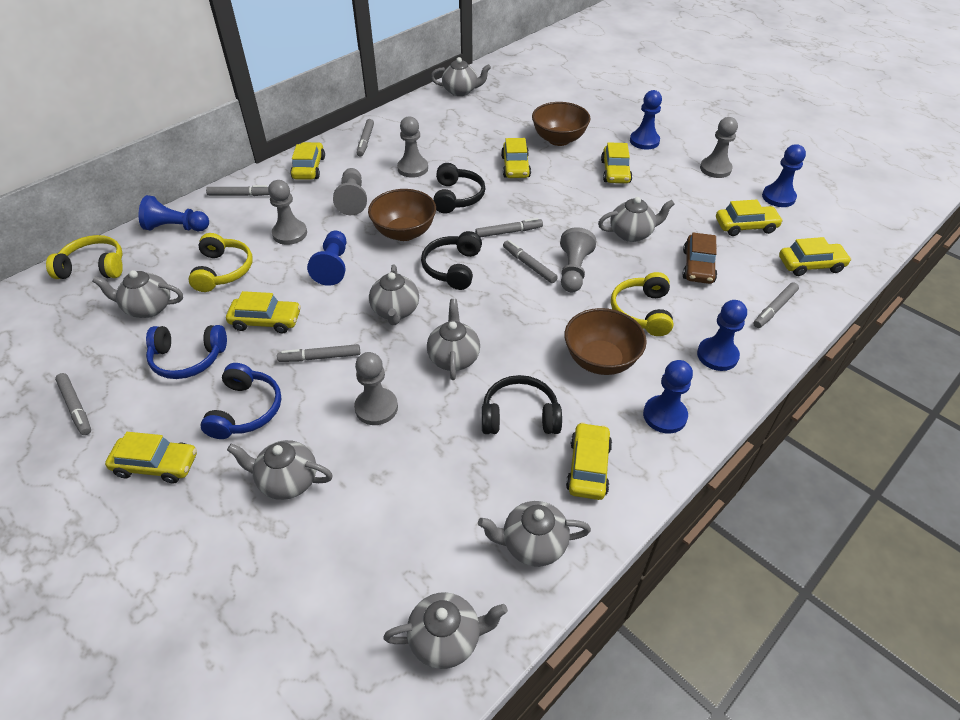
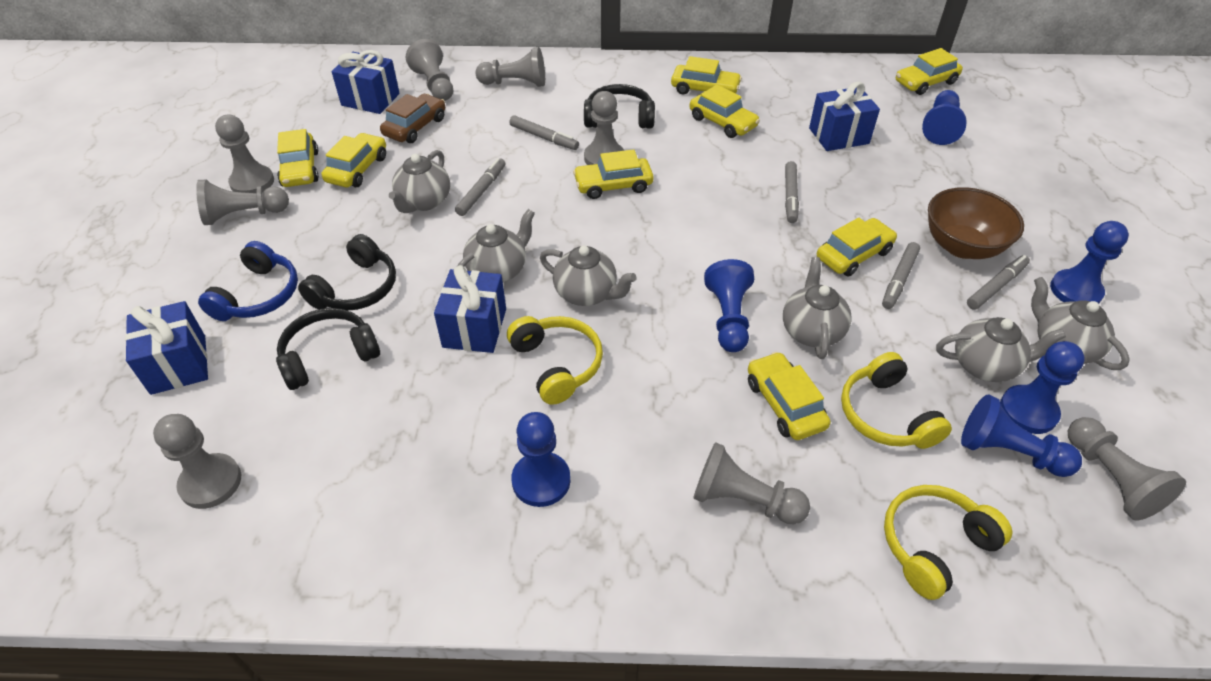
blue gift: none = 0 -> [125,301,208,395] [331,50,400,114] [434,265,506,353] [809,82,880,151] = 4
blue headphones: [146,325,227,379] [201,363,281,439] = 2 -> [198,241,298,321] = 1
brown bowl: [368,189,436,241] [532,102,591,146] [564,308,647,375] = 3 -> [928,187,1024,259] = 1
grey marker: [55,373,91,435] [206,185,269,196] [277,344,360,362] [357,119,374,157] [475,218,543,237] [503,240,558,283] [753,282,799,328] = 7 -> [455,158,505,216] [509,115,579,150] [785,161,799,223] [882,242,920,309] [967,255,1030,310] = 5
grey pawn: [268,180,307,245] [333,168,367,215] [354,352,398,425] [397,116,428,178] [560,227,596,292] [700,117,738,178] = 6 -> [153,414,241,509] [196,180,289,225] [215,114,274,193] [406,39,453,101] [476,47,545,87] [584,91,624,165] [693,442,810,525] [1068,417,1186,520] = 8
grey teapot: [92,270,183,318] [227,440,333,500] [369,265,419,325] [383,592,508,669] [427,299,480,380] [431,57,491,96] [478,501,591,567] [598,197,674,242] = 8 -> [389,150,450,213] [457,209,535,282] [540,246,637,306] [783,257,852,359] [936,317,1066,382] [1031,277,1130,370] = 6

